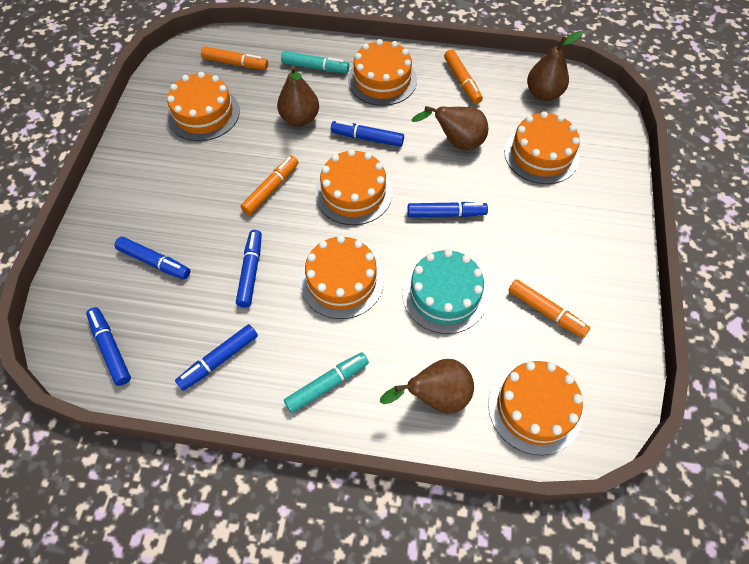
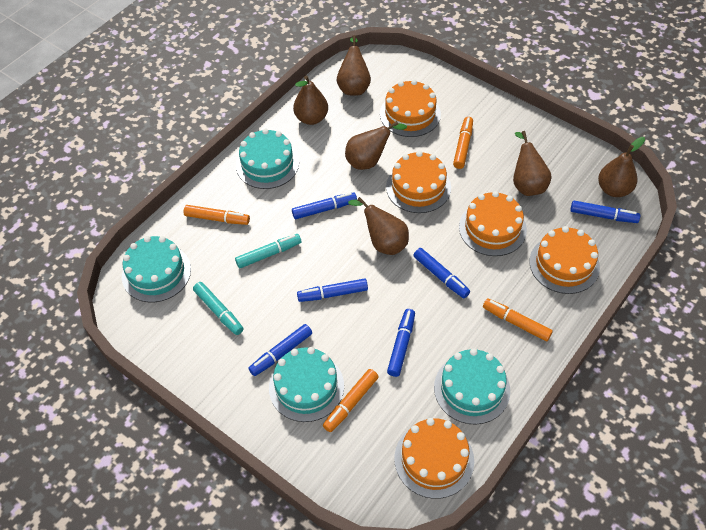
brown pear: [277,65,319,126] [380,359,474,414] [411,106,488,150] [527,31,583,101] = 4 -> [293,76,328,125] [337,35,371,96] [345,121,407,170] [348,197,409,255] [513,131,552,196] [598,137,645,197] = 6
orange cake: [167,72,240,141] [300,235,384,319] [315,149,392,225] [348,39,417,106] [488,361,583,455] [504,111,580,184] = 6 -> [380,80,441,137] [386,151,451,213] [394,418,474,499] [459,191,527,256] [529,226,600,294] = 5
turquoise cake: [402,249,488,334] = 1 -> [122,236,191,302] [236,129,299,189] [269,347,344,422] [434,348,510,424] = 4

